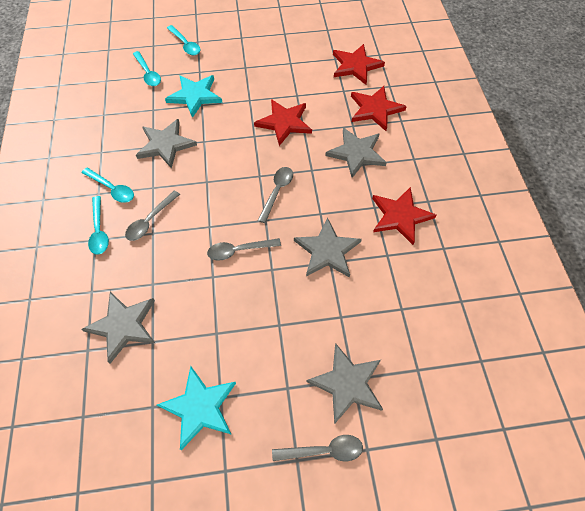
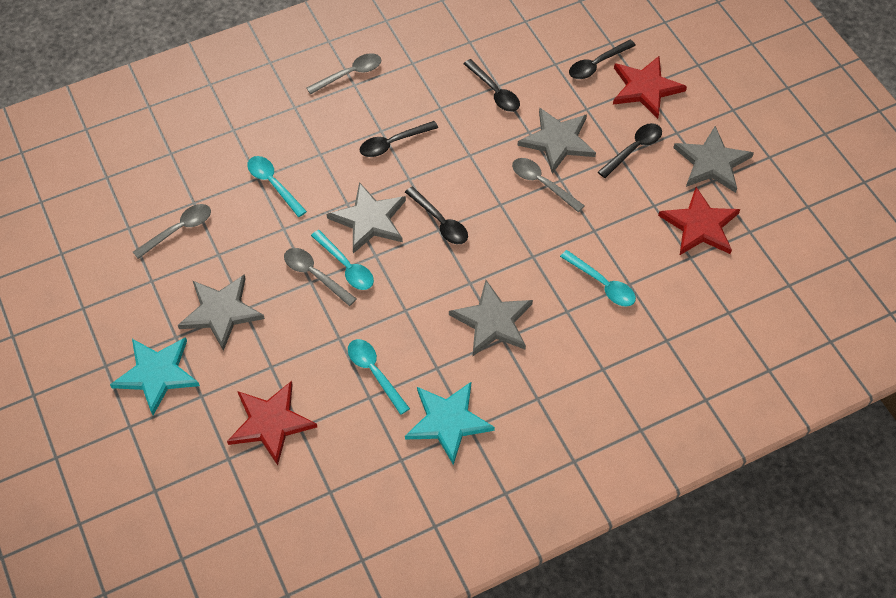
black spoon: none = 0 -> [360,121,438,157] [405,187,468,244] [463,59,520,112] [569,40,636,79] [598,123,662,178] = 5
red star: [254,99,312,146] [333,44,385,85] [351,86,407,131] [372,187,436,245] = 4 -> [227,381,317,465] [613,56,687,119] [658,187,740,256] = 3

